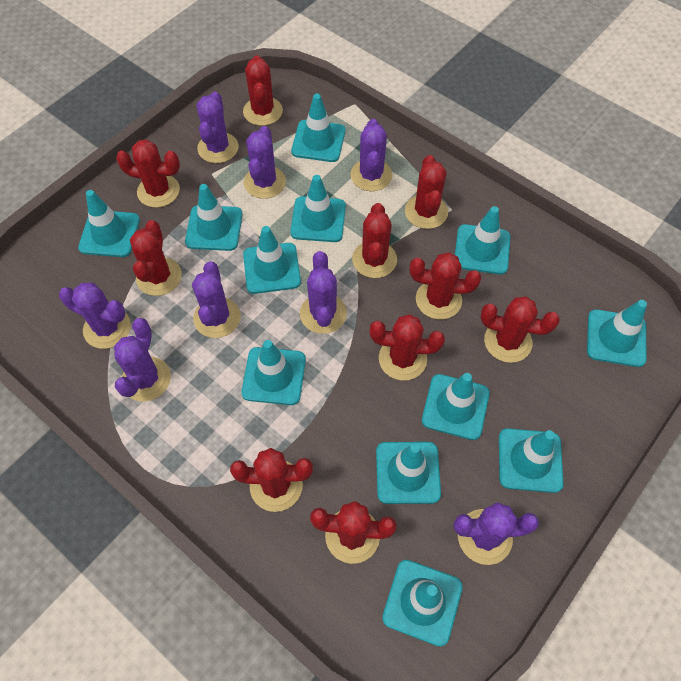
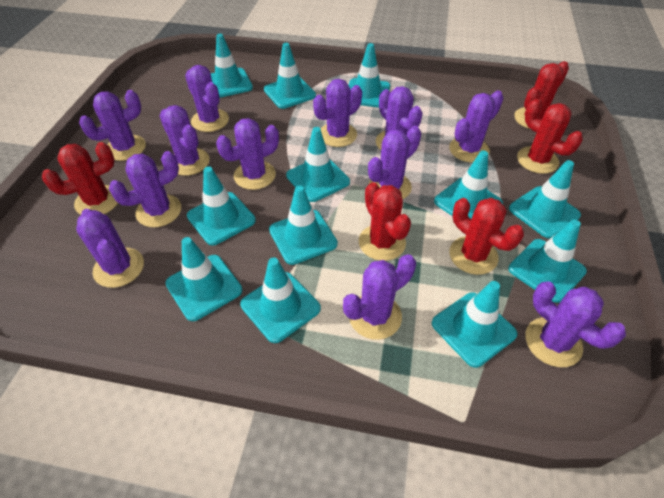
purple cactus: [59,283,131,349] [114,318,171,402] [192,261,241,338] [197,92,238,163] [244,126,286,199] [300,251,347,334] [350,119,393,191] [454,502,539,565] = 8 -> [76,209,144,288] [79,90,146,161] [109,151,181,227] [160,105,210,176] [185,65,229,132] [216,118,279,190] [313,79,362,147] [343,254,416,340] [368,126,421,200] [376,86,423,150] [449,91,504,163] [526,281,626,367] = 12
red cactus: [116,139,180,208] [130,220,182,296] [230,448,313,512] [243,55,283,126] [310,501,397,564] [352,203,397,278] [370,314,445,380] [405,155,448,229] [410,252,481,319] [480,296,560,363] = 10 -> [42,142,118,215] [359,182,411,261] [449,198,524,275] [514,61,569,129] [517,99,583,174] = 5

